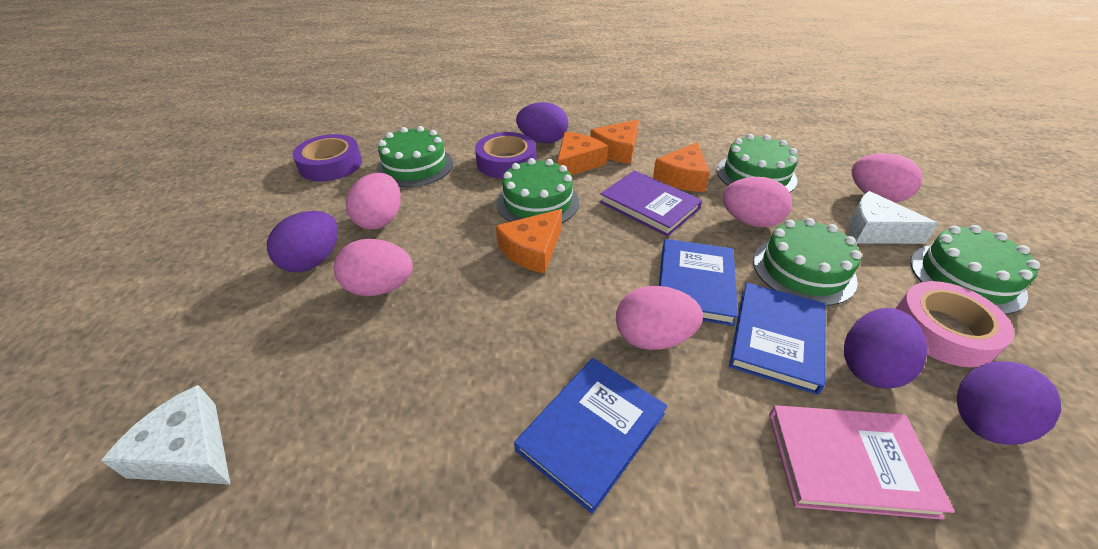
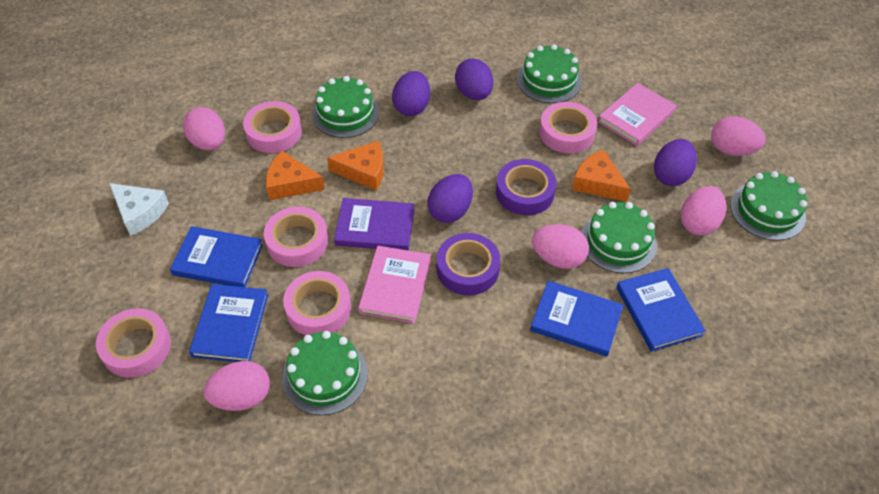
blue book: [514,358,667,514] [659,239,738,326] [729,283,826,395] = 3 -> [170,226,263,287] [189,284,268,362] [530,280,624,356] [616,268,706,352] = 4
orange cheese: [496,209,562,274] [557,132,608,175] [590,119,639,164] [653,142,710,192] = 4 -> [266,151,325,201] [327,141,384,190] [572,150,631,202] = 3
pink book: [769,405,955,519] = 1 -> [358,246,431,323] [598,83,677,146] = 2
pink tape: [895,281,1015,367] = 1 -> [96,308,171,378] [243,101,302,153] [264,207,328,267] [283,271,351,335] [539,102,597,153] = 5
white cheese: [101,385,231,485] [849,191,939,244] = 2 -> [109,183,169,236] = 1

